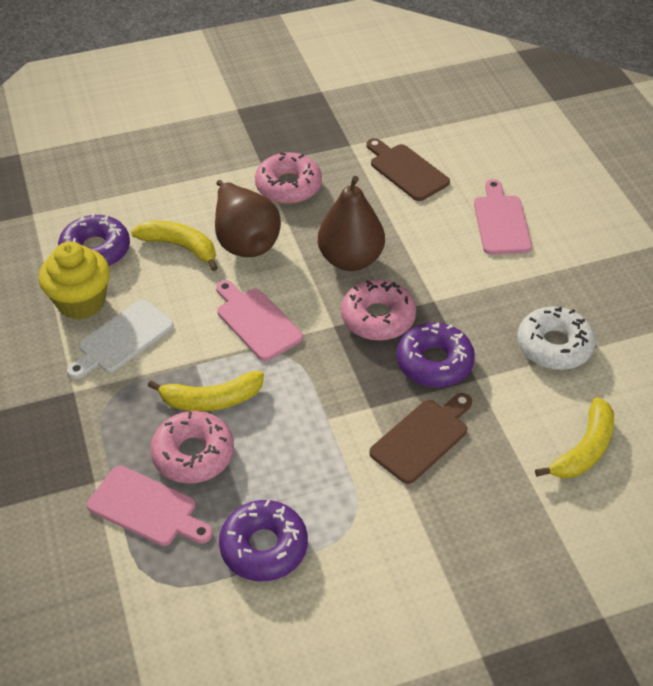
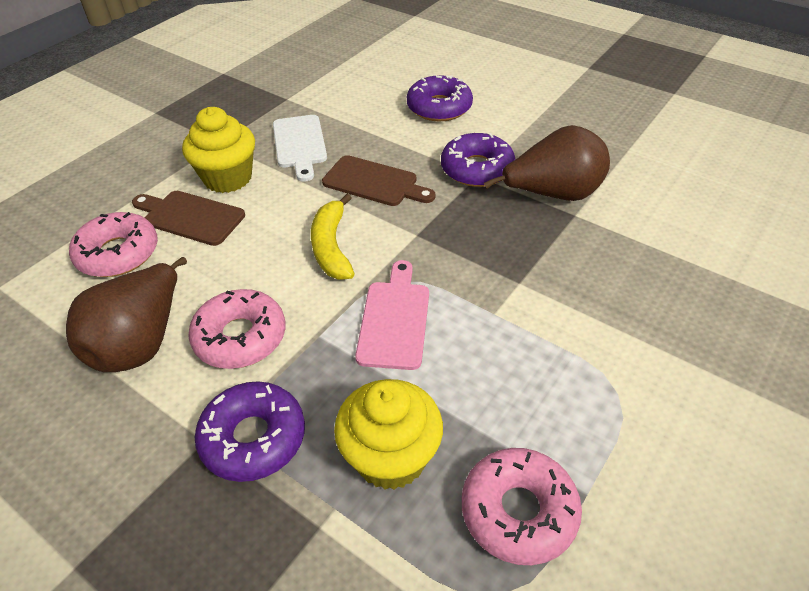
pink cutting board: [87,466,213,546] [216,280,303,361] [474,179,532,255] = 3 -> [355,260,429,370] = 1
white donut: [517,307,596,370] = 1 -> none = 0
yellow banana: [131,220,218,271] [148,371,264,411] [535,397,614,478] = 3 -> [311,194,355,280] = 1
yellow cupcake: [39,241,110,320] = 1 -> [182,107,255,193] [334,379,443,490] = 2

